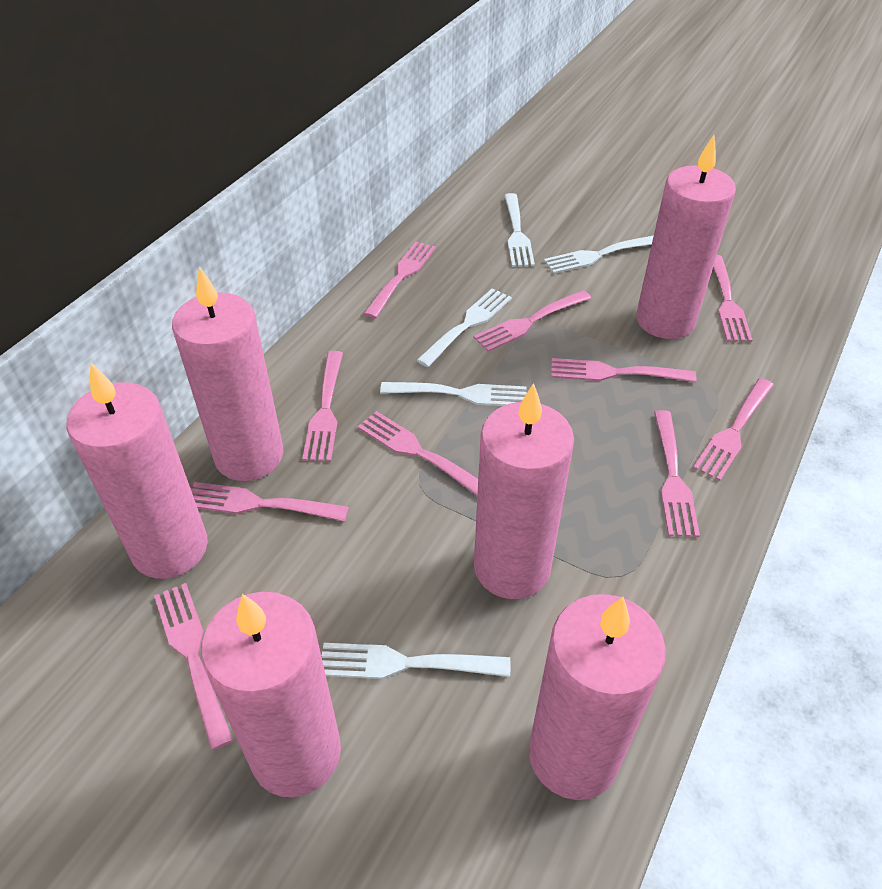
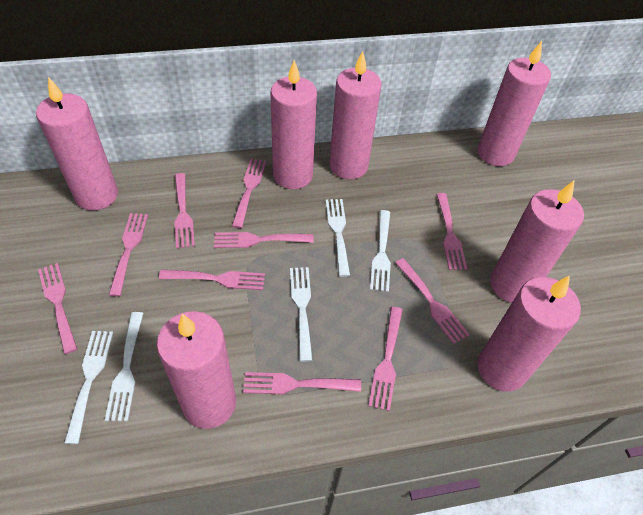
pink candle: [66,363,208,579] [172,266,284,481] [201,592,341,797] [474,383,574,599] [529,594,666,800] [636,135,736,339] = 6 -> [36,77,118,211] [157,311,236,429] [270,60,317,189] [329,51,382,179] [477,275,581,392] [478,41,551,166] [490,180,584,303] = 7

